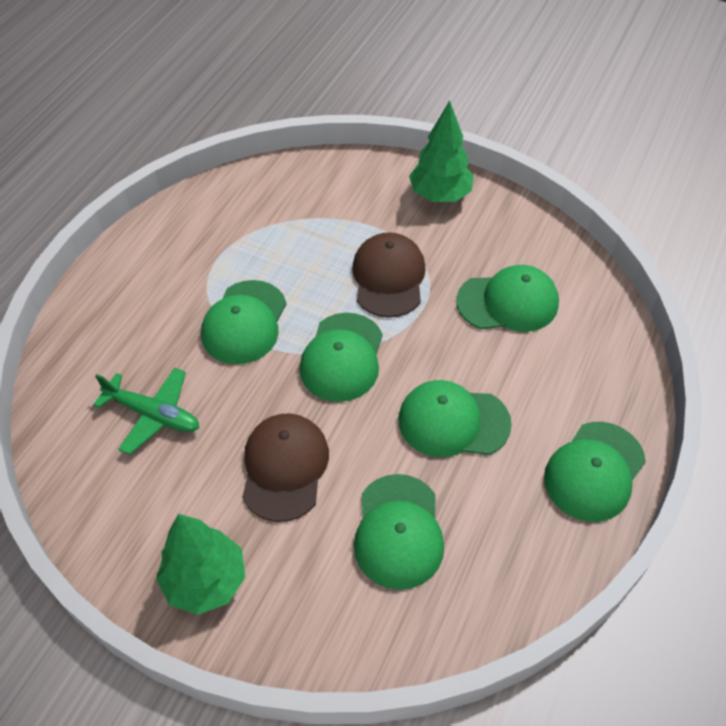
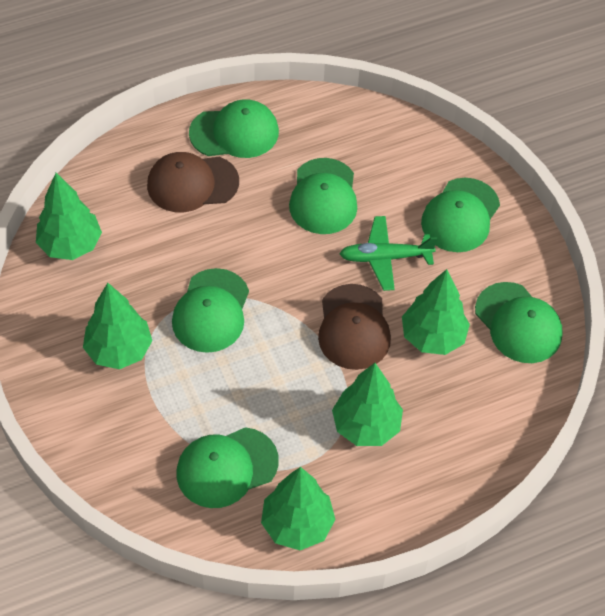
green tree: [156,514,245,615] [409,100,474,202] = 2 -> [36,173,102,260] [83,283,152,369] [261,467,335,550] [332,363,403,446] [402,269,470,355] = 5

